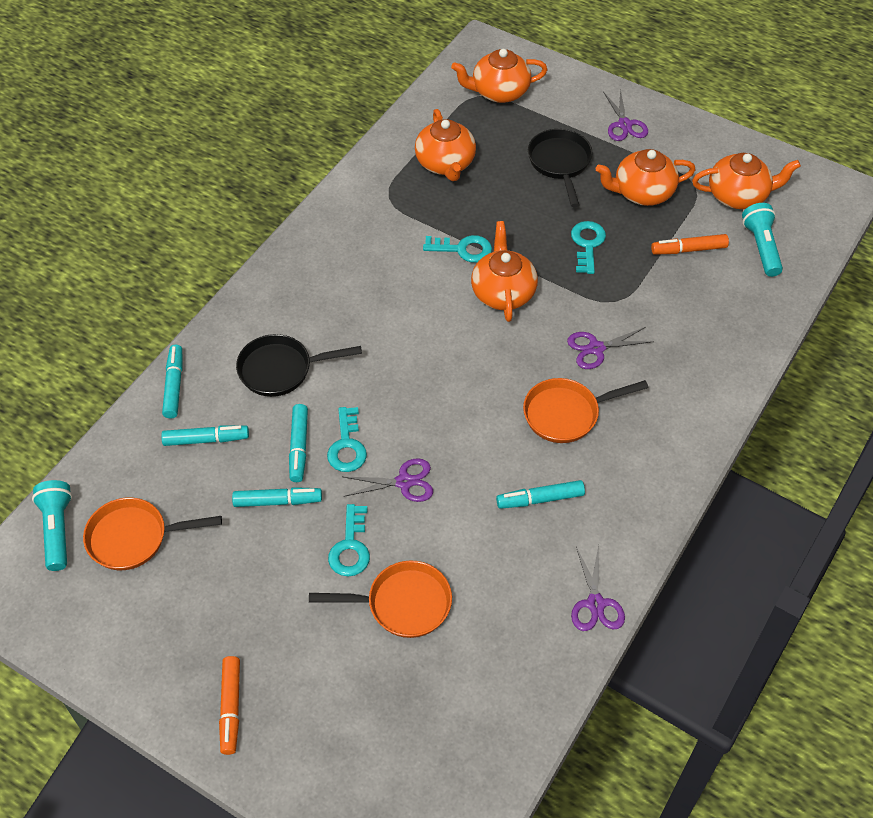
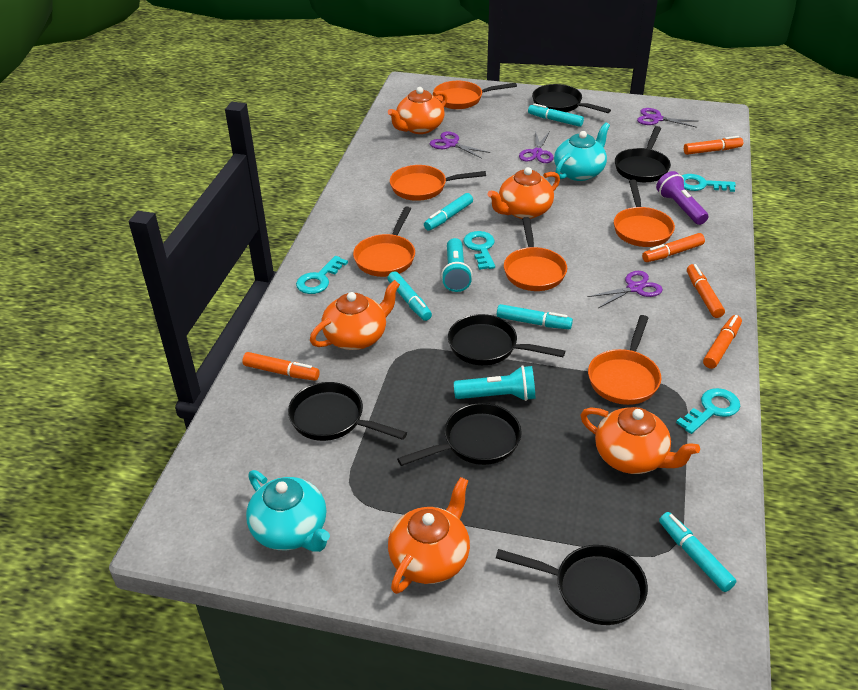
black pan: [236,334,362,397] [528,129,593,207] = 2 -> [288,382,407,441] [397,403,522,466] [448,314,565,365] [496,545,648,625] [532,84,611,113] [615,126,671,182] = 6
orange marker: [219,656,240,755] [651,234,729,255] = 2 -> [242,352,320,381] [642,233,705,262] [684,136,743,155] [687,264,725,318] [703,315,742,369] = 5
orange pan: [83,497,222,570] [309,561,452,638] [523,378,648,443] = 3 -> [353,207,415,277] [390,165,486,201] [433,81,517,109] [504,217,567,291] [588,315,661,405] [614,179,675,247] = 6
purple flashlight: none = 0 -> [656,171,708,225] = 1
turquoise teapot: none = 0 -> [246,470,330,552] [554,123,610,181] = 2

